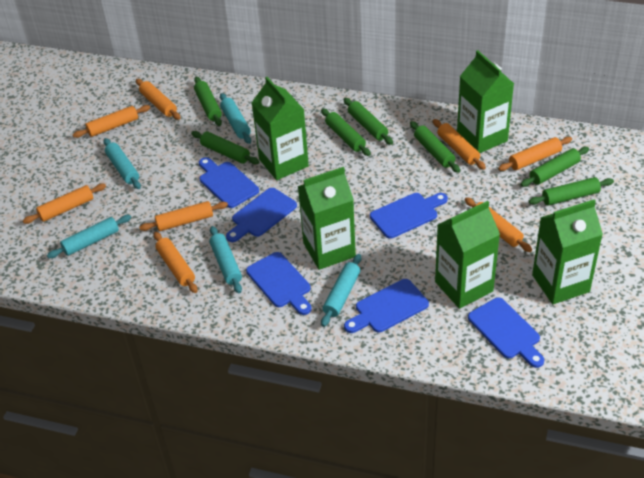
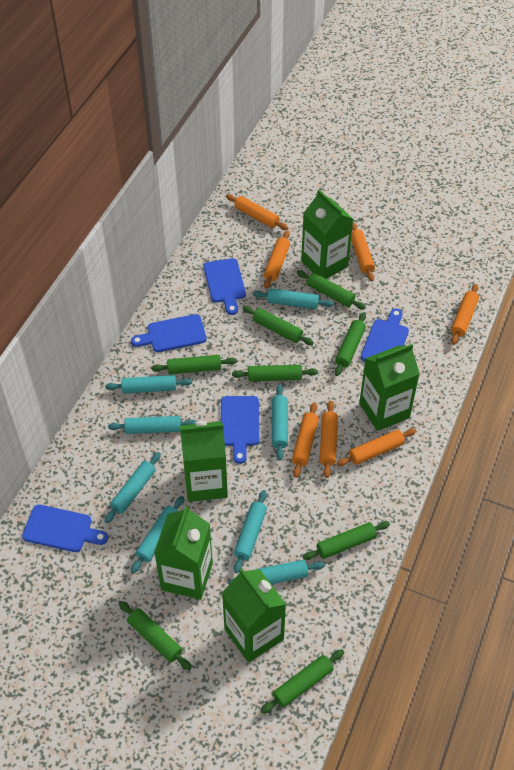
blue cutting board: [199,157,259,208] [226,188,297,242] [246,252,311,315] [344,279,429,333] [370,193,448,239] [468,297,544,368] = 6 -> [22,504,108,552] [131,314,207,352] [204,258,246,315] [221,396,259,464] [361,308,409,361] = 5
green rolling pin: [191,131,259,164] [194,77,222,126] [321,108,371,156] [343,98,393,145] [410,121,460,173] [520,147,589,187] [529,177,614,206] = 7 -> [119,601,192,670] [151,355,237,374] [232,365,318,381] [243,306,314,345] [261,649,345,714] [297,271,366,309] [303,521,390,560] [335,312,366,376] = 8
orange rolling pin: [23,184,106,224] [73,105,150,138] [136,79,181,120] [139,201,228,231] [154,232,198,293] [433,119,486,170] [465,197,532,252] [498,137,572,171] = 8 -> [226,194,288,230] [264,231,290,289] [292,402,319,478] [320,401,338,478] [337,428,416,466] [351,222,375,282] [451,284,479,345] = 7
turquoise rolling pin: [47,215,131,258] [103,138,141,189] [209,226,242,293] [220,93,251,144] [321,254,361,327] = 5 -> [104,452,161,523] [105,375,192,394] [108,416,197,434] [131,496,184,573] [229,560,325,584] [234,490,267,573] [253,288,334,309] [272,385,288,460] = 8

